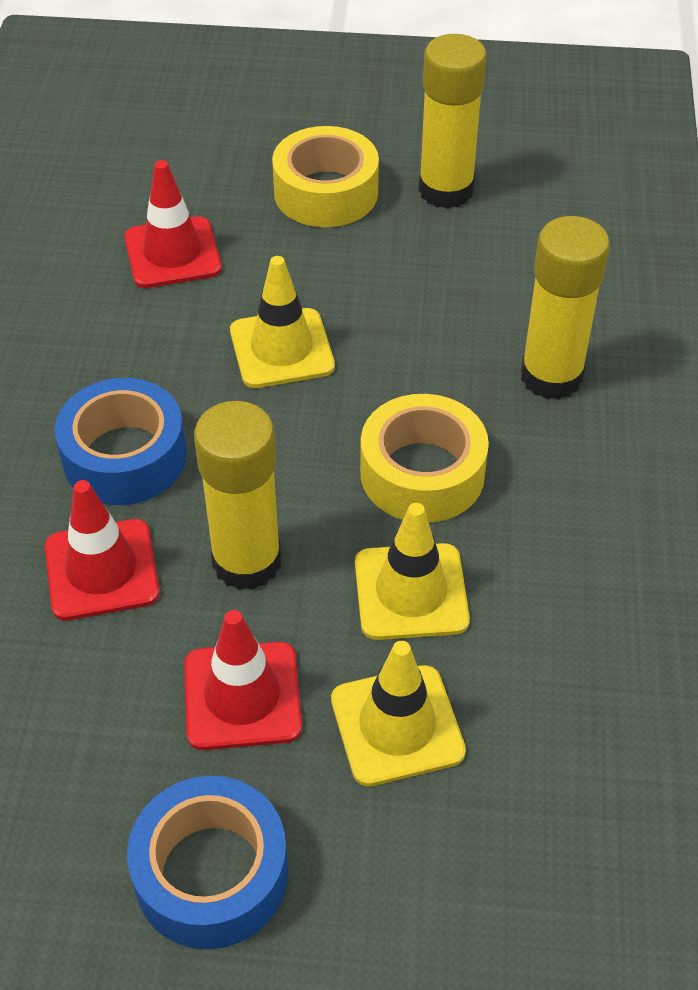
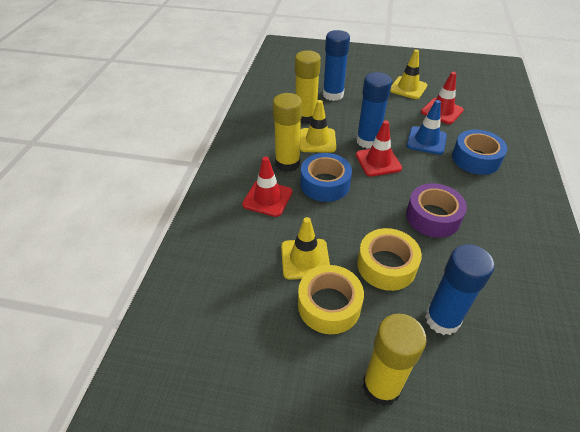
blue glue stick: none = 0 -> [323,30,350,101] [356,72,392,149] [425,244,494,335] = 3
blue traffic cone: none = 0 -> [407,100,447,155] = 1
purple tape: none = 0 -> [406,183,467,238] = 1

